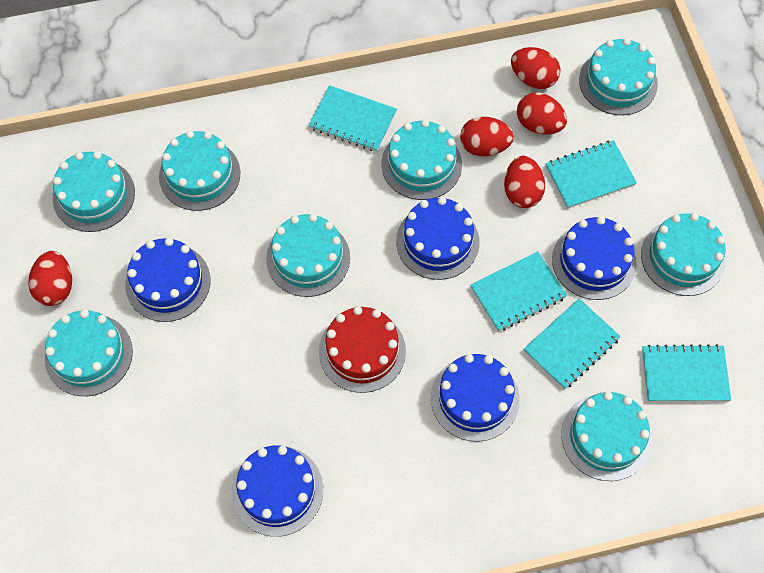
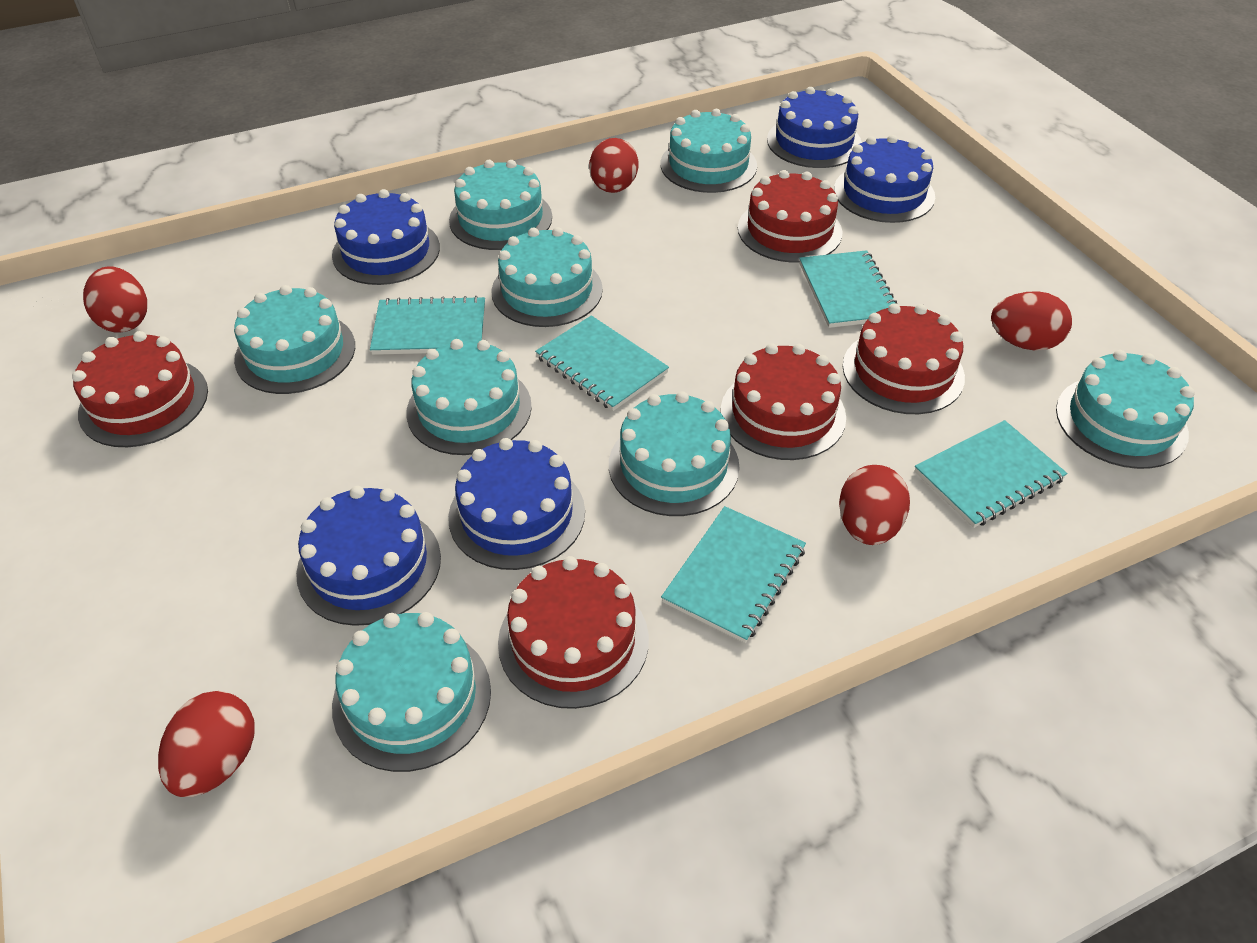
red cake: [319,306,406,393] = 1 -> [72,331,208,447] [498,556,649,709] [721,343,846,460] [738,170,843,262] [843,303,965,414] = 5

